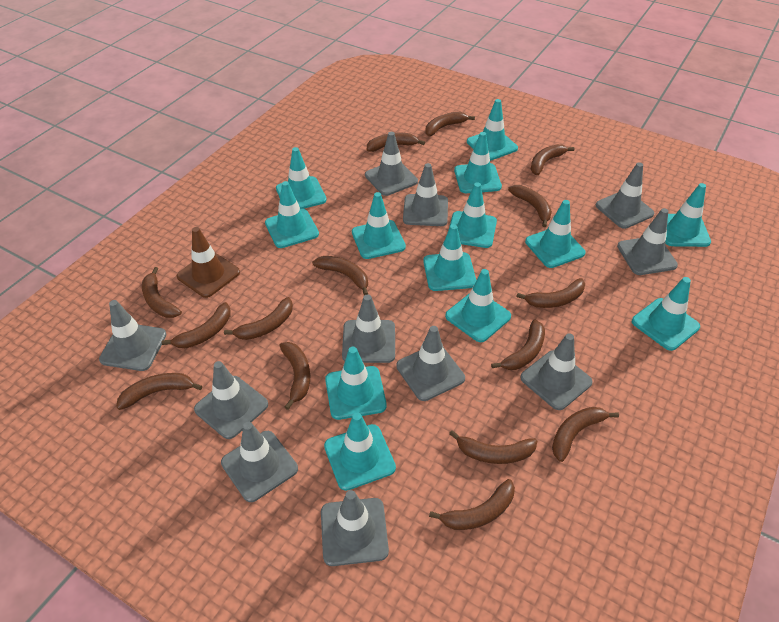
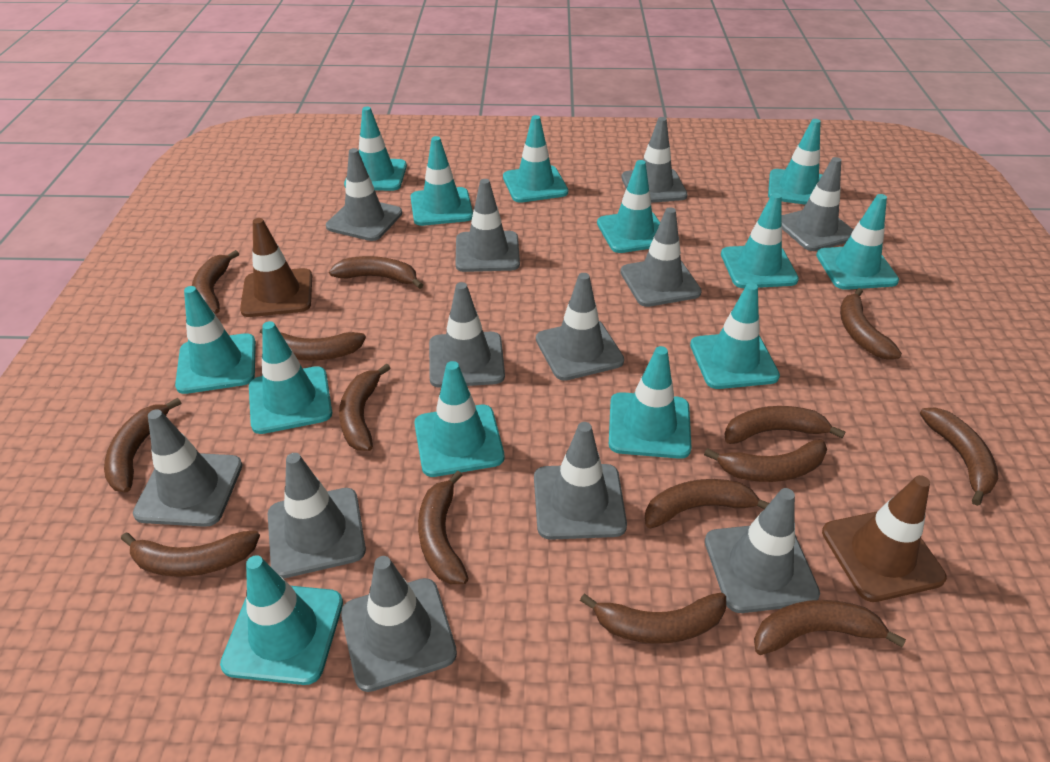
brown banana: [116,373,202,410] [142,267,182,318] [162,302,231,348] [224,297,293,340] [279,342,310,410] [312,256,368,295] [367,133,425,152] [425,112,475,136] [429,479,515,530] [449,430,538,464] [491,319,545,370] [508,185,552,227] [516,278,585,308] [531,144,575,175] [552,407,619,462] = 15 -> [104,397,181,492] [121,530,260,577] [192,250,239,314] [260,329,366,361] [329,256,423,289] [339,363,390,451] [418,470,468,584] [580,593,726,644] [645,479,769,529] [704,439,827,482] [725,406,846,444] [754,600,906,655] [840,288,902,360] [920,408,999,506] = 14
brown traffic cone: [177,227,240,298] = 1 -> [240,218,312,317] [822,475,947,602] = 2
grey traffic cone: [99,300,166,371] [194,361,268,439] [221,422,298,502] [321,490,389,566] [342,294,395,363] [365,132,418,196] [396,326,465,401] [403,163,448,226] [520,334,593,410] [596,162,654,229] [617,208,678,275] = 11 -> [133,409,243,527] [268,453,366,578] [326,148,402,241] [341,556,457,692] [429,282,505,388] [455,179,520,272] [534,422,627,540] [536,273,624,381] [620,207,702,307] [622,117,688,203] [705,488,820,613] [782,157,853,251] = 12

